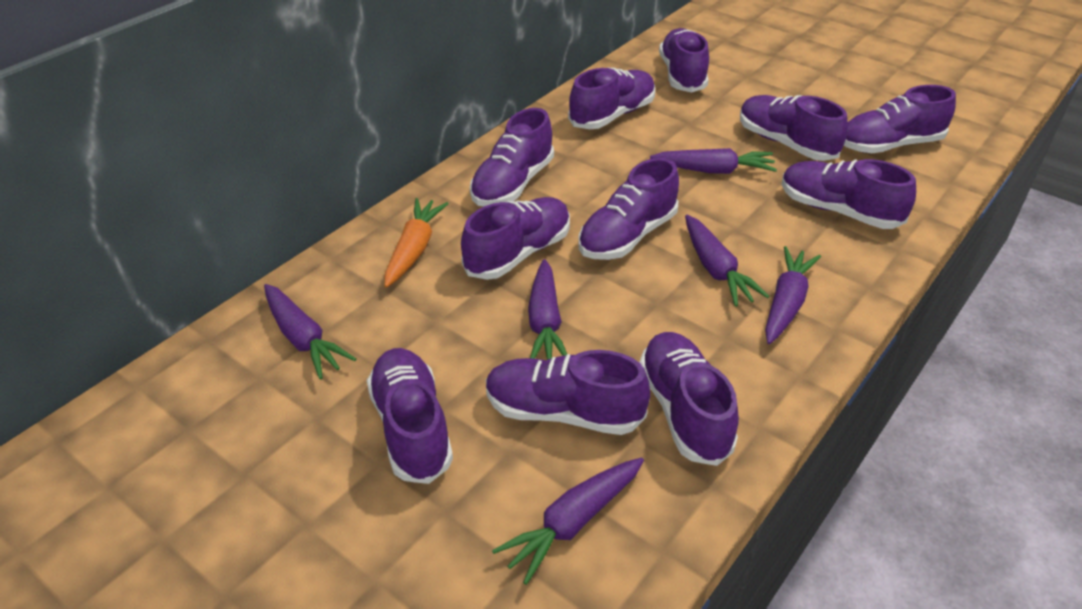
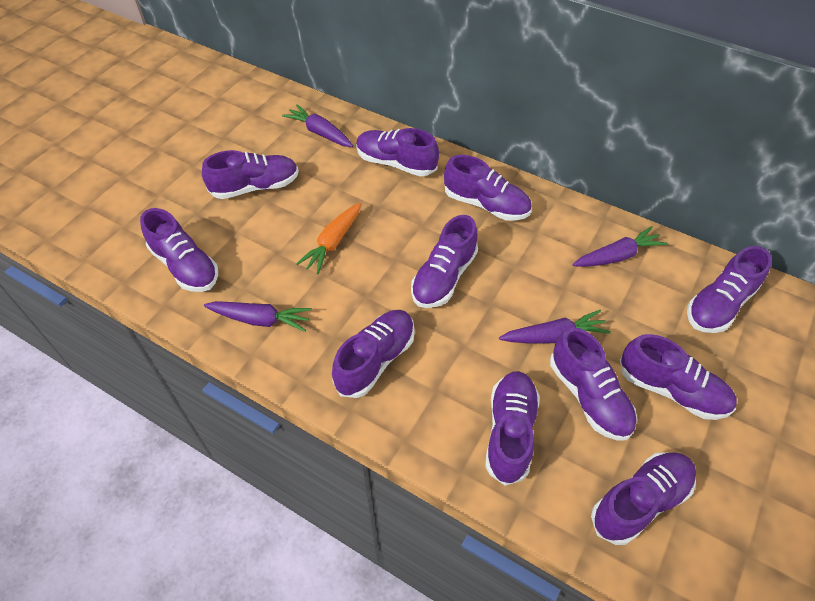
purple carrot: [264,284,356,379] [492,458,644,585] [528,259,567,360] [650,148,777,174] [685,215,769,307] [765,246,821,344] = 6 -> [204,301,312,332] [282,104,353,147] [499,310,611,344] [573,226,667,267] = 4

